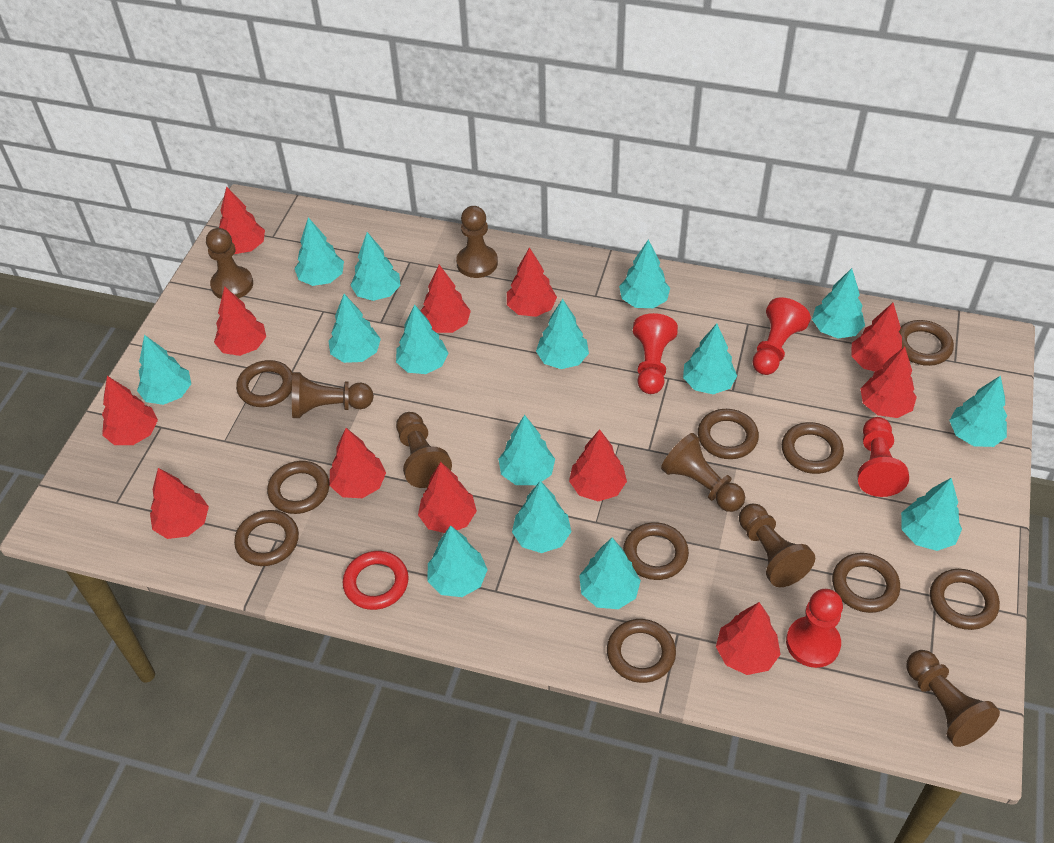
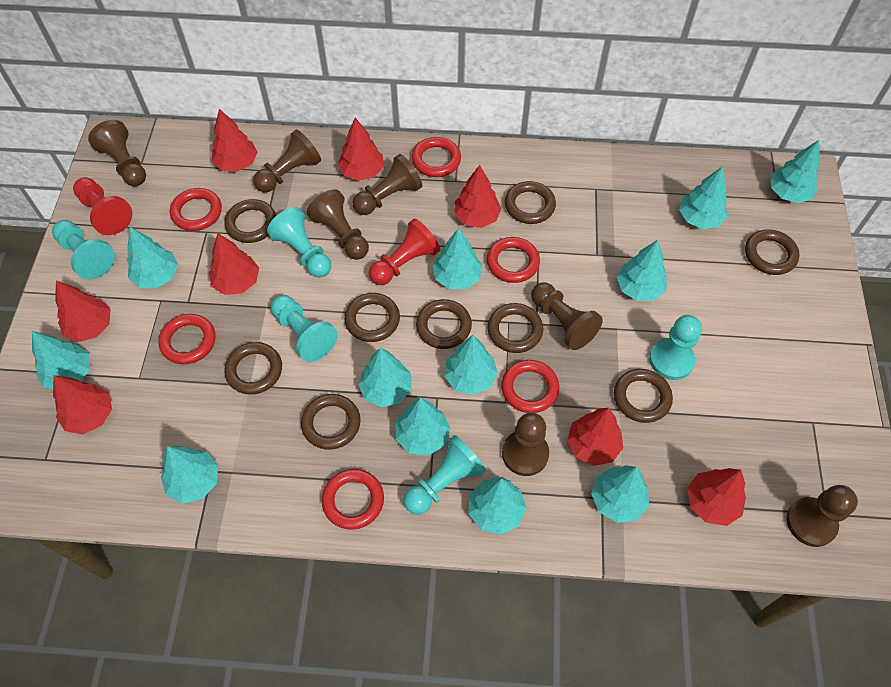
brown ring: [234,510,299,566] [236,360,293,407] [267,461,330,514] [607,619,676,683] [623,522,689,580] [698,409,759,459] [782,422,844,474] [832,553,900,613] [899,320,954,366] [930,569,1000,630] = 10 -> [224,199,276,243] [224,342,282,395] [301,394,361,450] [344,293,400,342] [416,299,472,349] [487,303,543,353] [505,181,556,224] [614,369,673,423] [745,229,800,275] = 9
red pawn: [633,313,678,394] [752,298,811,375] [786,589,843,668] [857,417,909,497] = 4 -> [73,177,132,235] [369,219,440,285] = 2
red ring: [343,551,409,610] = 1 -> [158,314,216,364] [170,188,222,231] [322,469,384,530] [412,137,461,177] [487,237,540,283] [501,360,559,413] = 6
red tree: [102,376,158,445] [150,468,209,539] [214,286,266,356] [219,186,265,254] [330,428,386,498] [418,462,477,533] [420,264,471,333] [507,247,557,317] [569,429,627,501] [716,602,781,675] [851,303,902,372] [860,347,917,418] = 12 -> [53,375,112,434] [55,281,111,342] [209,233,259,295] [212,109,258,172] [338,117,384,181] [454,165,501,228] [567,408,623,466] [687,468,746,526] = 8
turquoise pawn: none = 0 -> [52,220,115,279] [267,207,331,278] [271,295,338,362] [403,435,486,515] [649,315,702,380] = 5
turquoise tree: [137,335,191,405] [294,217,344,286] [328,294,381,363] [350,232,401,301] [396,304,448,374] [427,525,488,597] [498,415,555,485] [512,481,572,553] [536,299,589,369] [579,538,641,609] [619,240,670,308] [683,324,737,394] [812,268,865,338] [901,478,962,551] [949,375,1007,447] = 15 -> [32,331,90,390] [127,227,178,288] [161,446,218,504] [358,347,412,407] [396,397,450,456] [433,228,483,289] [444,335,498,395] [469,477,526,535] [591,465,649,523] [617,240,667,301] [679,166,728,229] [771,140,820,203] = 12

